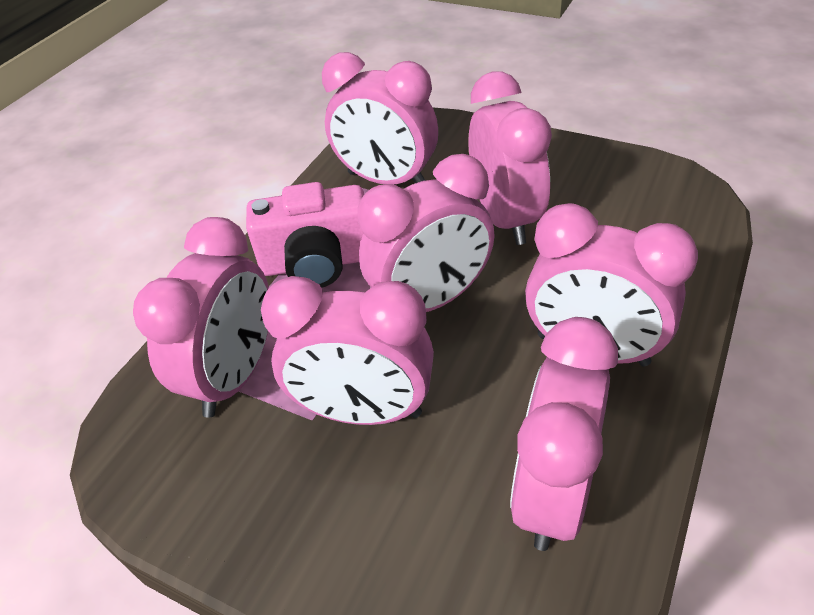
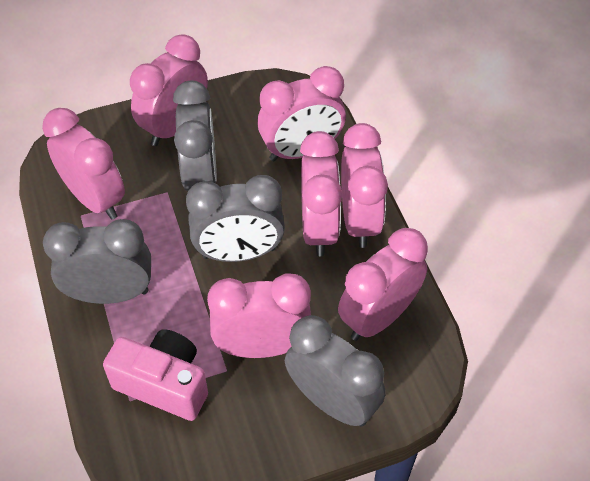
grey clock: none = 0 -> [43,219,151,304] [173,81,217,191] [186,175,285,262] [285,315,385,427] = 4

